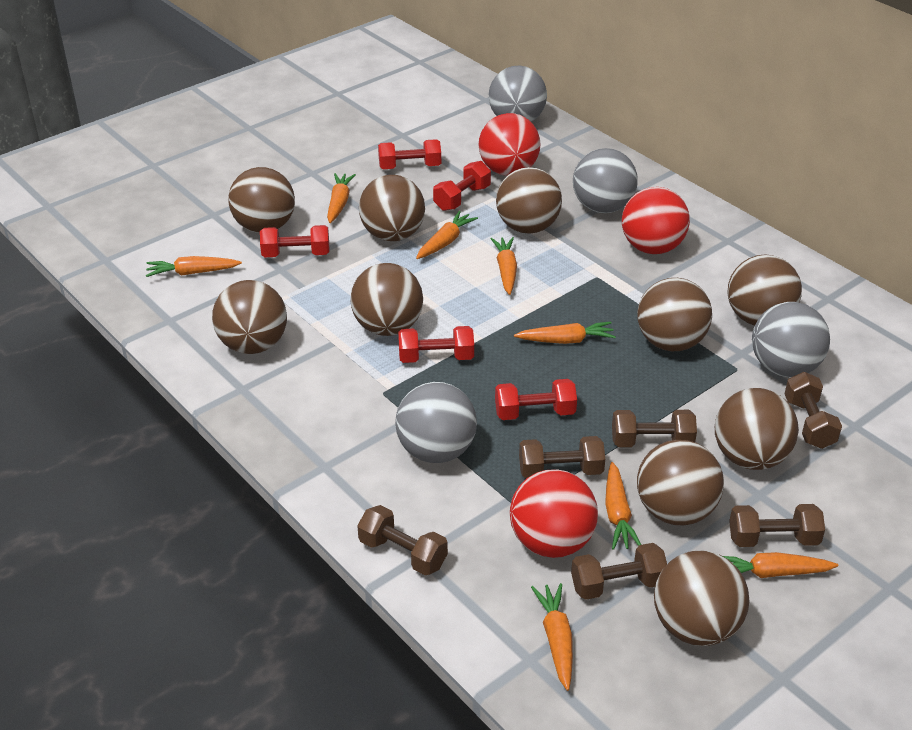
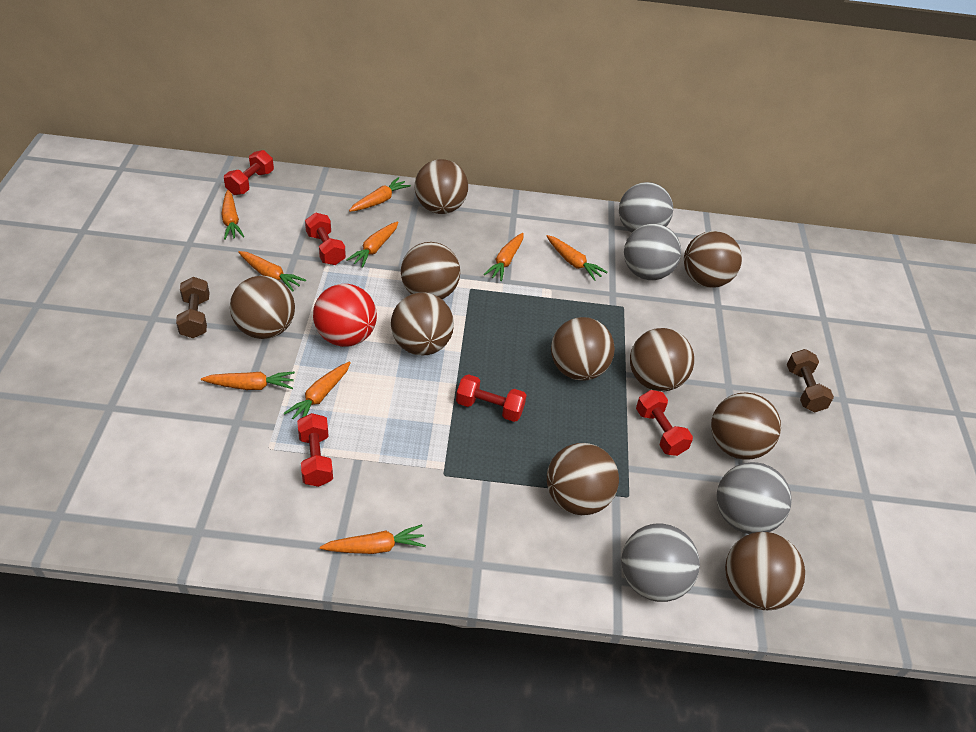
brown dumbbell: [357,505,448,575] [519,436,605,478] [571,543,667,600] [612,410,697,447] [729,504,825,547] [785,372,842,449] = 6 -> [176,277,209,338] [787,349,834,413] = 2
orange carrot: [146,256,242,277] [327,173,356,223] [416,211,478,259] [491,237,517,295] [514,322,616,344] [531,583,573,691] [605,462,641,550] [723,552,838,578] = 8 -> [201,372,295,390] [221,190,244,240] [238,251,306,292] [283,362,351,419] [320,524,426,554] [346,221,398,268] [349,177,411,212] [484,233,524,281] [547,235,607,281] = 9
red ball: [478,113,541,176] [510,470,598,558] [622,187,690,254] = 3 -> [313,284,377,347] = 1

